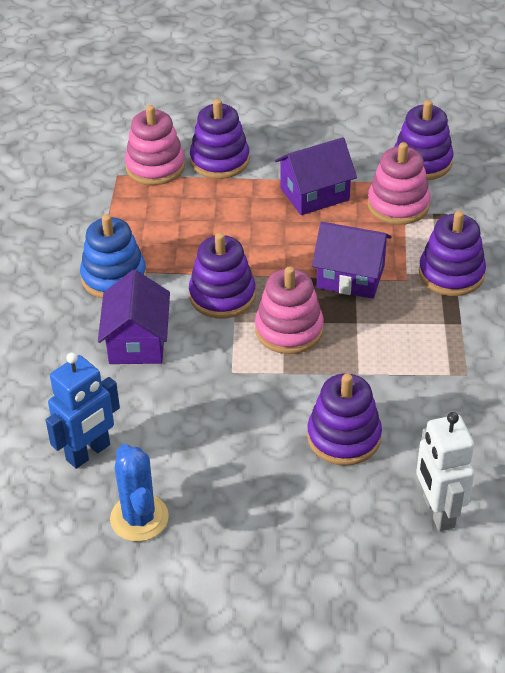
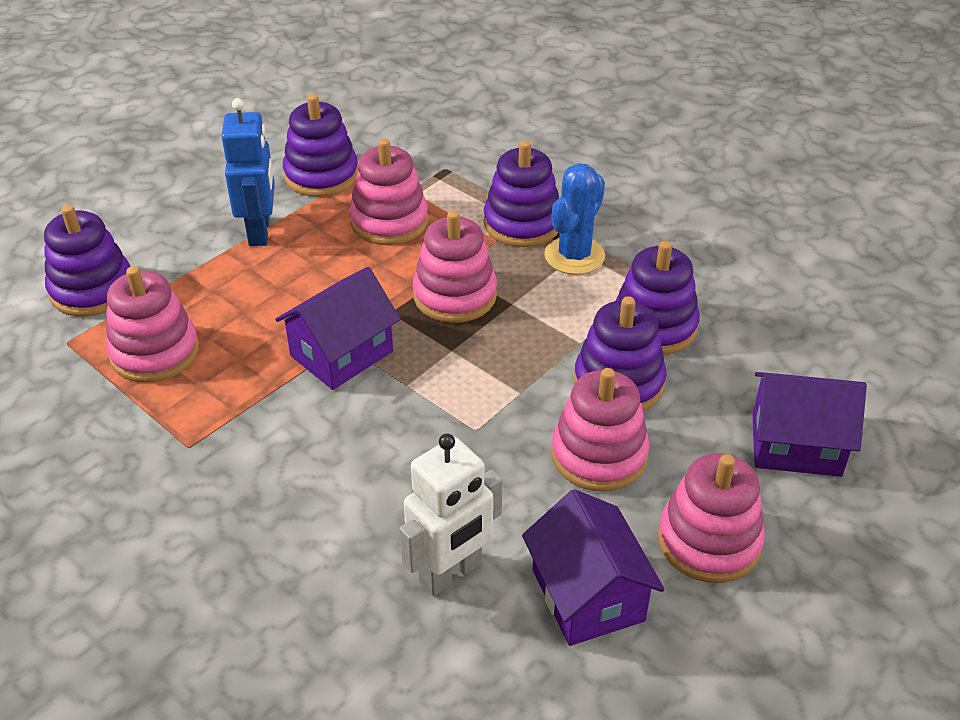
blue stacking toy: [80,214,146,299] = 1 -> none = 0
pink stacking toy: [125,105,185,185] [255,266,324,354] [367,142,430,225] = 3 -> [106,266,199,383] [349,139,428,245] [413,211,497,323] [551,368,650,491] [658,453,765,583] = 5

